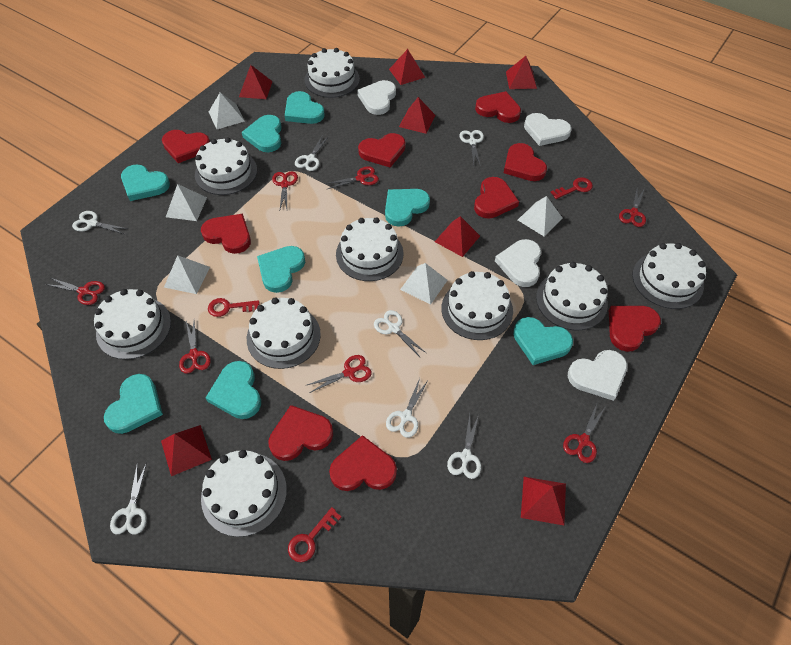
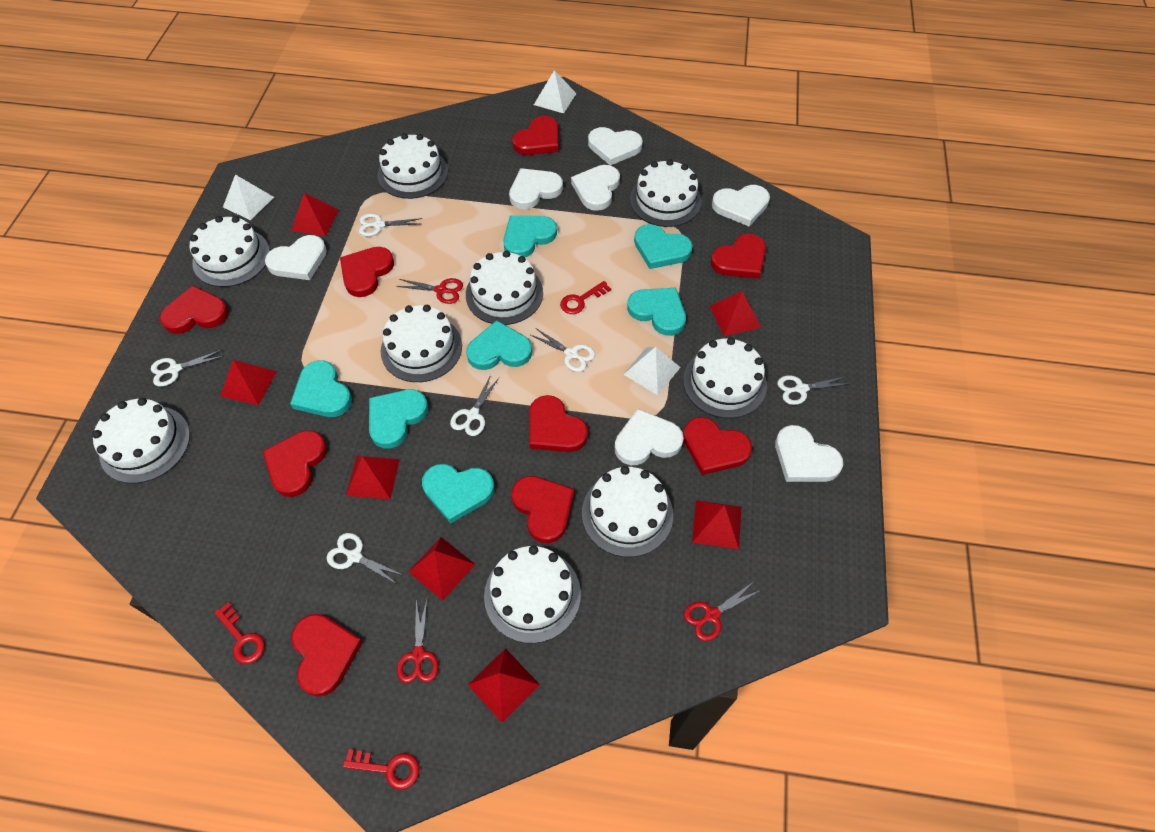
red scissors: [45,278,105,305] [179,321,211,374] [272,172,298,209] [307,355,372,393] [325,166,379,189] [563,404,606,463] [619,188,646,227] = 7 -> [396,278,463,304] [397,599,439,683] [684,582,761,641] = 3
turquoise heart: [104,374,163,434] [121,164,170,201] [206,361,261,419] [242,115,282,152] [257,246,305,293] [285,91,325,124] [385,189,430,227] [513,317,573,365] = 8 -> [290,360,352,417] [369,389,428,449] [422,464,494,523] [466,320,532,370] [503,215,557,257] [627,288,686,336] [634,224,693,269] = 7
white heart: [357,80,396,115] [495,239,541,287] [524,113,572,146] [568,350,628,401] = 4 -> [265,235,327,280] [509,168,563,209] [571,165,620,211] [588,127,643,166] [615,409,684,465] [712,185,770,226] [775,425,843,482] = 7
white pyramid: [164,255,210,294] [166,184,207,221] [209,92,245,129] [400,263,448,305] [518,196,563,237] = 5 -> [223,175,274,220] [534,70,577,113] [623,347,681,395] = 3
white scissors: [72,211,128,234] [110,462,147,535] [295,135,329,171] [374,310,426,357] [386,378,427,438] [447,414,481,479] [460,130,484,166] = 7 -> [151,349,224,386] [327,533,402,584] [359,213,422,236] [450,375,499,436] [531,328,595,372] [777,375,847,405] = 6

